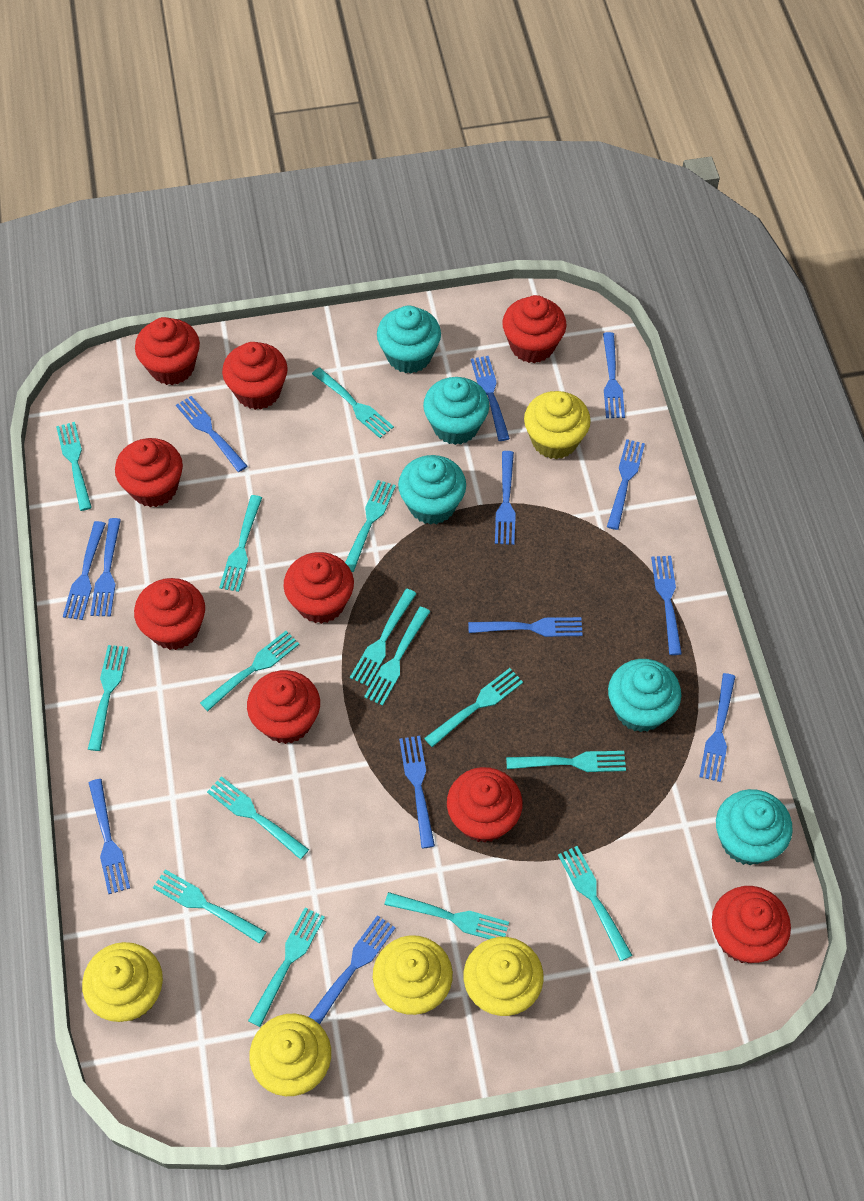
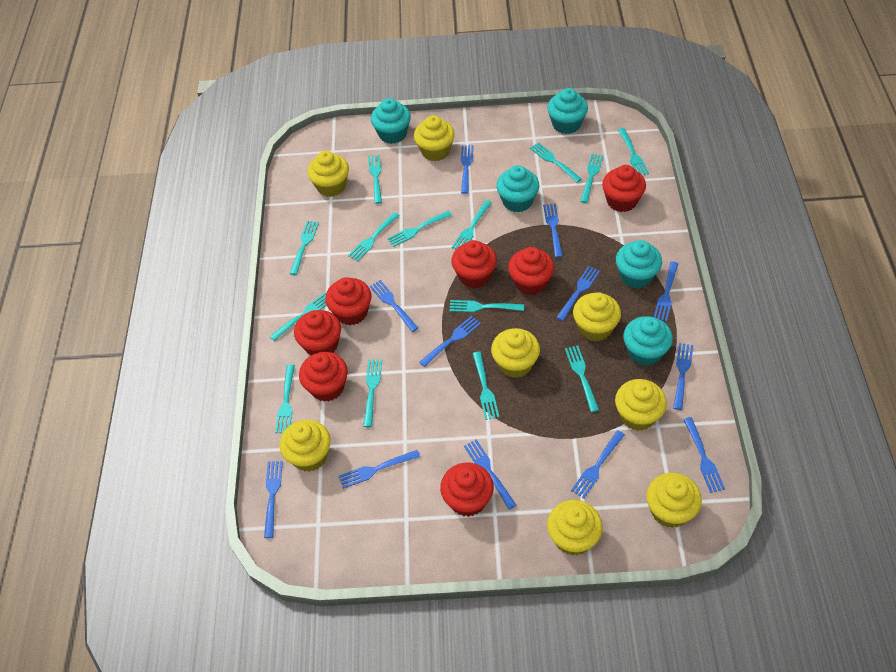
blue fork: [63,521,106,620] [88,779,130,894] [90,518,121,616] [176,396,247,472] [309,915,396,1024] [399,736,435,848] [468,617,583,637] [471,356,510,441] [495,451,516,545] [603,332,625,418] [607,439,645,530] [651,556,682,655] [699,673,736,782] = 13 -> [264,461,283,538] [339,450,420,489] [370,280,418,332] [419,316,481,367] [461,145,473,194] [464,439,516,510] [543,204,563,258] [556,266,600,321] [571,430,625,499] [654,262,678,322] [673,343,693,410] [683,417,725,493] = 12
red cupcake: [115,438,183,507] [134,578,205,650] [135,317,200,385] [222,342,288,410] [247,670,320,744] [284,552,354,624] [447,767,522,843] [502,295,566,363] [712,886,791,963] = 9 -> [294,310,341,355] [299,352,348,402] [325,277,371,325] [440,463,494,517] [451,240,497,288] [508,247,554,295] [602,165,646,212] = 7
turquoise fork: [56,422,92,511] [88,645,128,751] [153,869,266,943] [200,631,299,711] [207,776,309,860] [219,495,262,592] [248,908,325,1027] [312,367,394,438] [345,480,396,572] [350,589,417,686] [364,606,431,706] [384,892,509,939] [424,668,523,747] [506,751,626,772] [558,846,633,961] = 15 -> [269,293,327,341] [275,364,295,433] [290,221,319,275] [348,212,400,261] [363,360,382,427] [368,155,382,204] [387,210,452,247] [449,300,524,312] [452,200,492,249] [472,352,499,420] [530,142,582,182] [565,346,599,412] [580,154,604,203] [618,128,649,175] = 14
yellow cupcake: [82,942,163,1022] [249,1014,331,1096] [373,935,453,1015] [464,937,544,1016] [524,391,591,459] = 5 -> [280,420,331,472] [307,151,349,197] [414,115,455,161] [491,328,540,378] [547,500,603,556] [573,292,621,341] [615,379,667,431] [646,473,702,528] = 8

